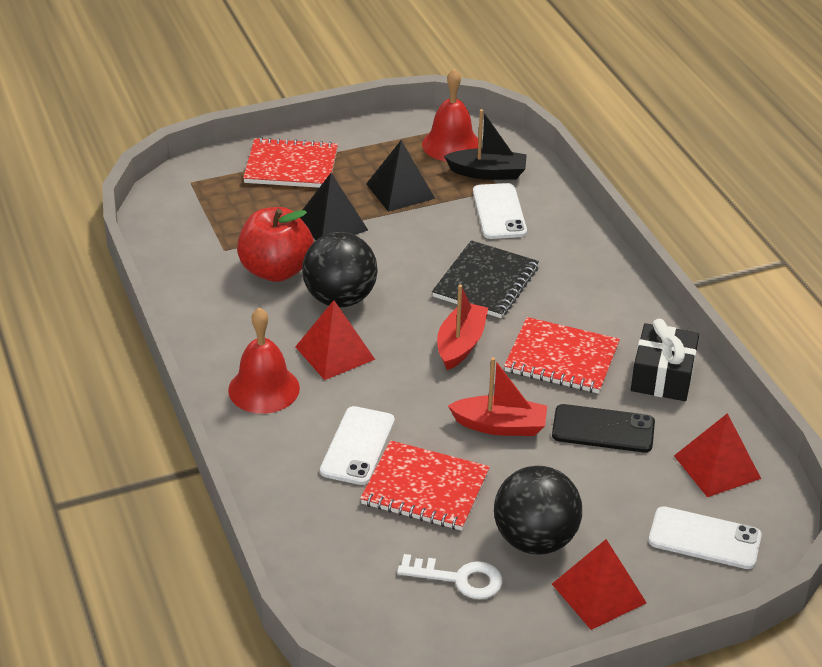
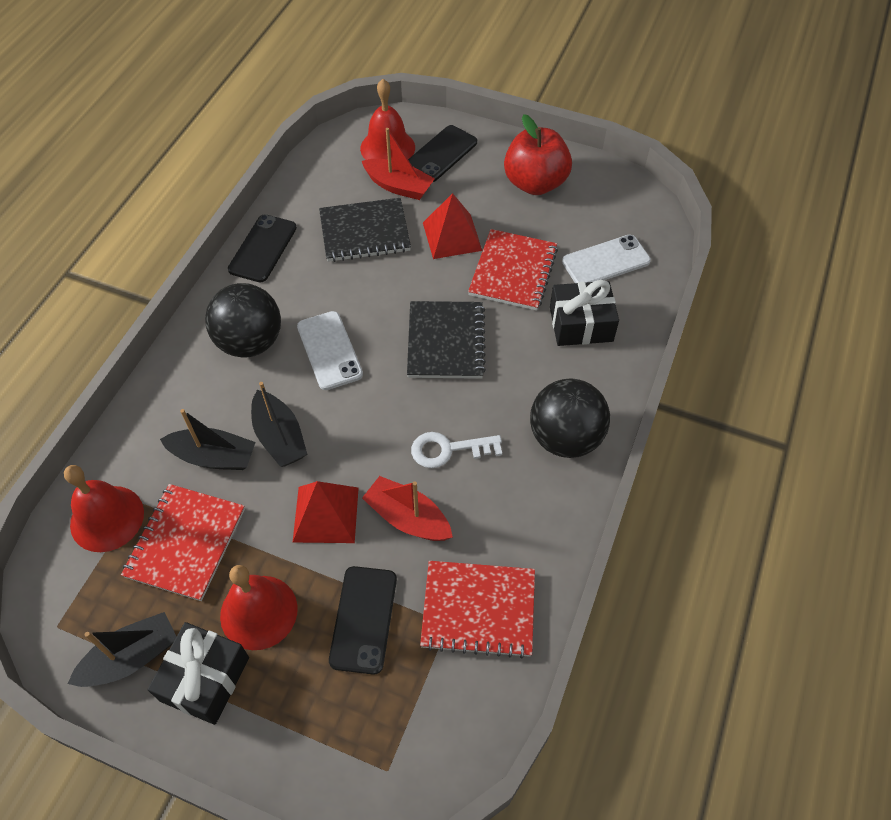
black boat: [444,109,527,180] = 1 -> [68,612,177,687] [160,409,256,470] [251,382,307,467] = 3
black gift: [631,319,699,401] = 1 -> [147,622,249,725] [550,280,619,346] = 2
black notebook: [432,240,539,318] = 1 -> [319,198,411,262] [407,301,486,379] = 2
black phone: [552,404,655,453] = 1 -> [228,214,297,282] [329,566,397,675] [408,125,477,182] = 3
black pyramid: [300,173,368,240] [366,141,435,212] = 2 -> none = 0
red bell: [228,308,300,414] [422,69,478,162] = 2 -> [64,465,144,552] [220,565,298,650] [360,79,415,160] = 3
red pyramid: [295,300,375,380] [552,539,647,630] [674,413,761,497] = 3 -> [292,481,359,543] [423,193,482,259] = 2
white phone: [320,406,395,485] [473,183,527,239] [649,506,762,569] = 3 -> [297,311,363,390] [562,235,651,283] = 2

